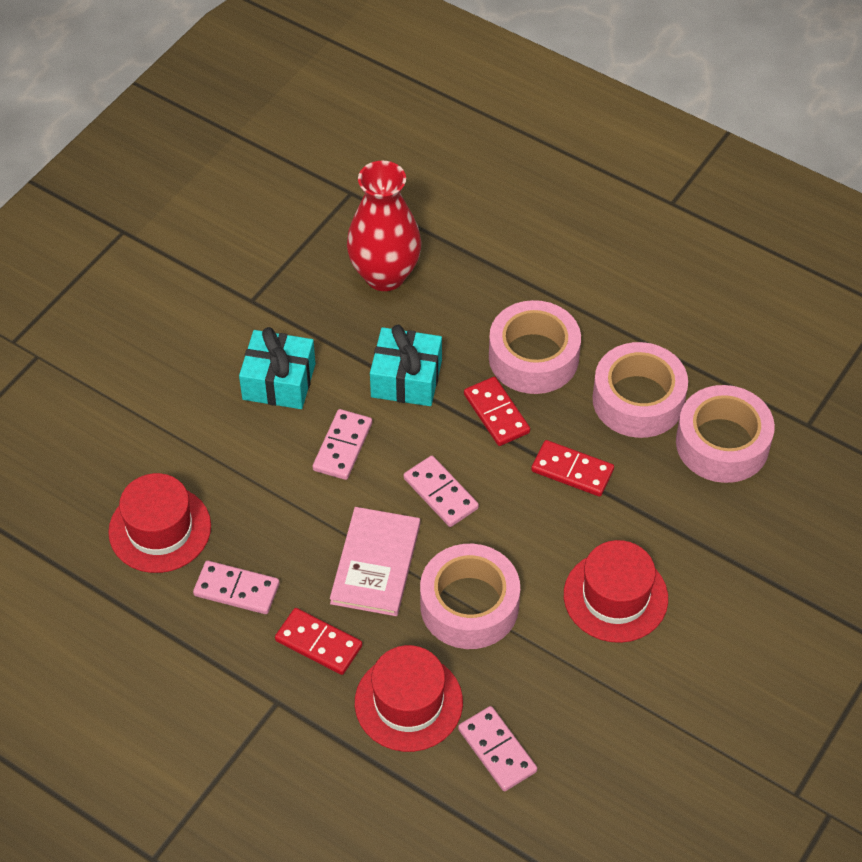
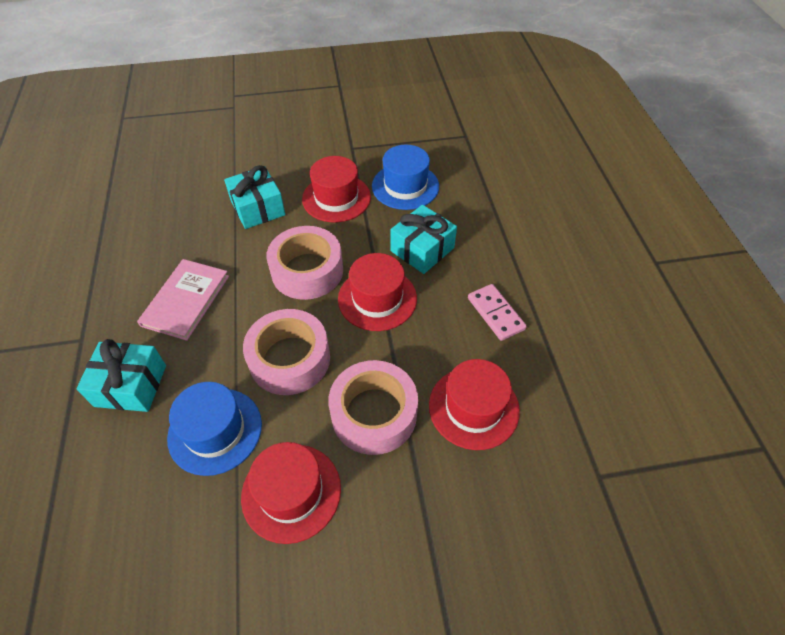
blue hat: none = 0 -> [167,382,262,476] [372,145,439,210] = 2
pink domino: [193,561,280,614] [313,409,372,480] [404,456,479,527] [458,706,537,791] = 4 -> [468,284,527,341] = 1
pink tape: [420,544,520,649] [489,300,581,394] [592,342,688,438] [676,385,775,483] = 4 -> [243,309,330,395] [266,226,343,300] [328,360,418,455] = 3
red domino: [275,608,362,675] [464,377,530,446] [531,440,614,496] = 3 -> none = 0
red hat: [108,473,211,573] [355,645,463,752] [564,540,668,643] = 3 -> [241,442,341,544] [302,156,371,222] [338,253,417,331] [429,359,520,450] = 4
red vase: [347,161,421,291] = 1 -> none = 0
turquoise gift: [239,327,315,409] [370,325,442,406] = 2 -> [76,339,166,412] [224,165,285,229] [390,205,457,274] = 3

